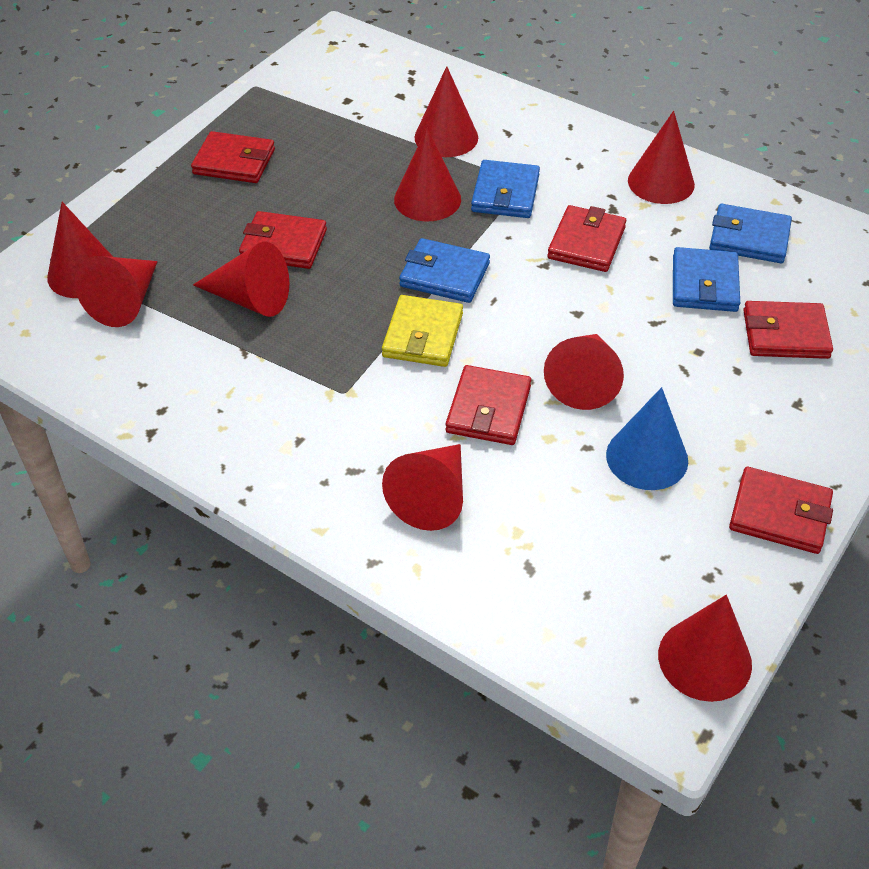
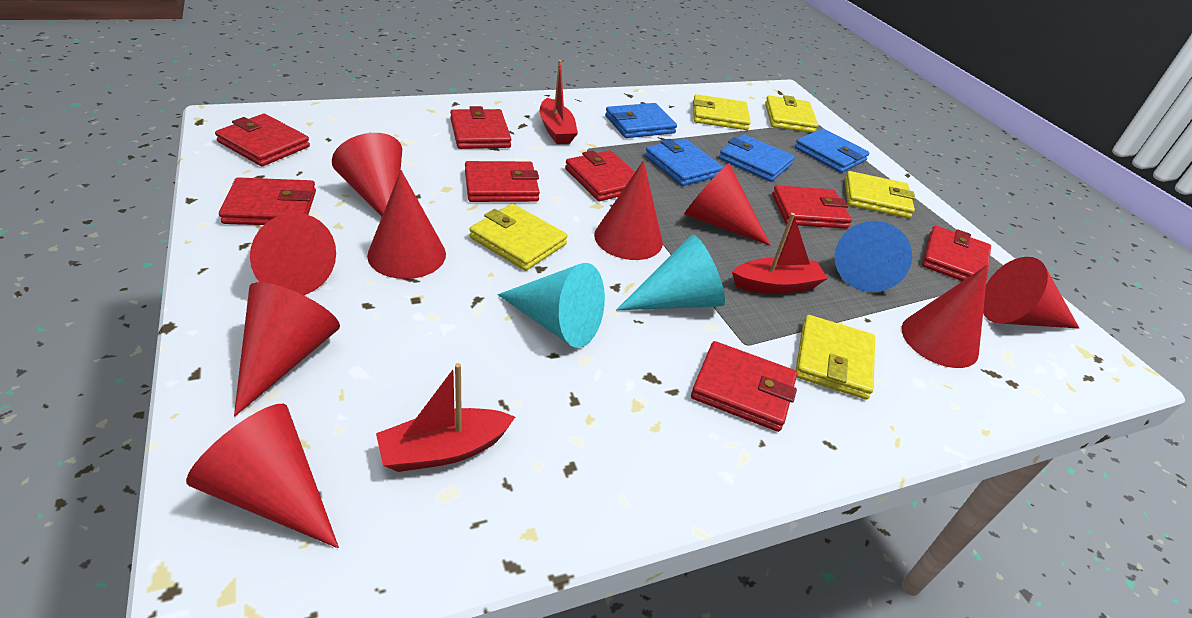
red boat: none = 0 -> [376,363,515,472] [540,60,578,144] [732,213,828,294] = 3
red wallet: [191,131,275,183] [239,211,327,269] [446,365,531,445] [547,205,626,272] [729,467,833,554] [743,301,833,359] = 6 -> [215,114,310,166] [219,177,316,225] [450,106,511,149] [465,161,540,202] [565,150,635,201] [691,341,797,432] [772,185,852,229] [922,225,991,281] = 8
turquoise cone: none = 0 -> [498,263,605,348] [616,235,725,310] = 2
yellow wallet: [382,295,463,367] = 1 -> [469,204,568,271] [693,94,751,130] [765,95,818,133] [796,315,875,400] [845,171,915,218] = 5

